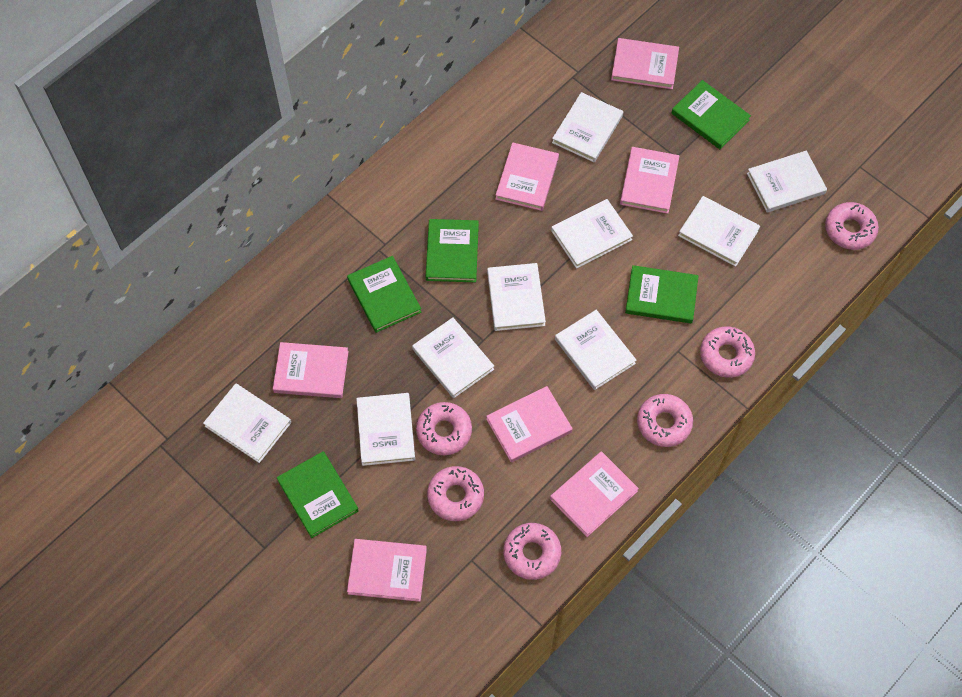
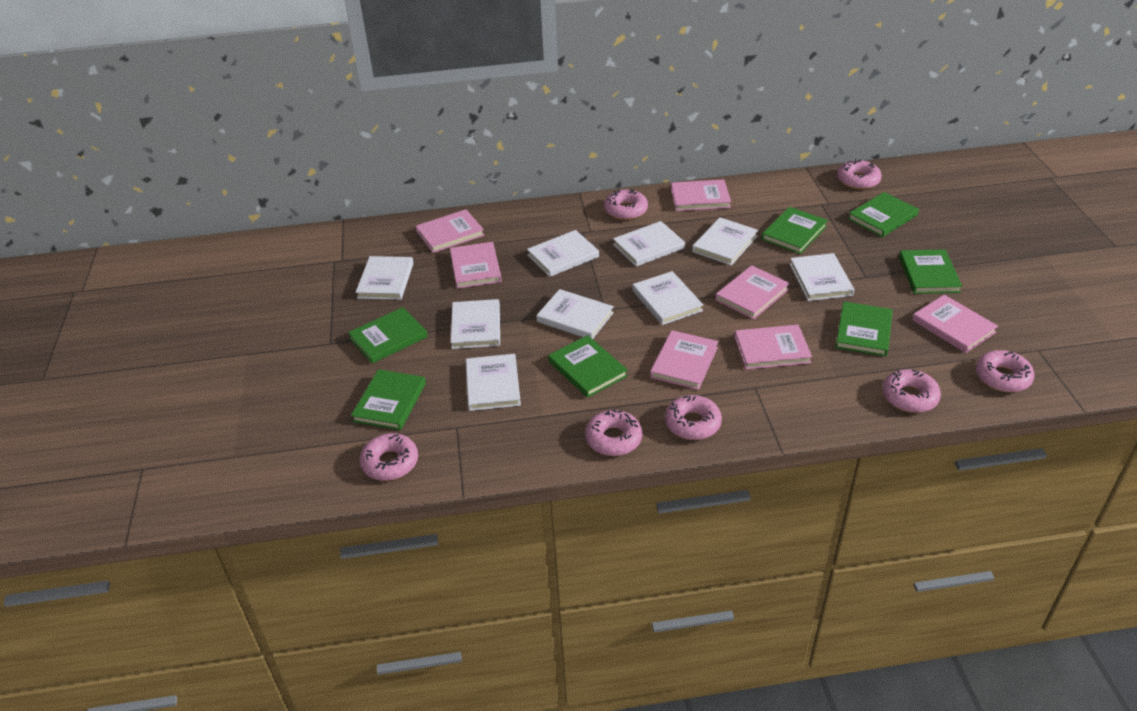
green book: [277,451,359,538] [347,256,421,333] [426,219,479,282] [625,265,699,323] [672,80,751,149] = 5 -> [348,307,428,364] [351,369,426,430] [548,335,628,398] [761,207,828,254] [835,302,893,357] [848,192,919,237] [899,249,962,294] = 7
pink donut: [416,402,472,455] [427,466,484,521] [504,523,561,580] [637,394,693,447] [700,327,755,378] [825,202,879,250] = 6 -> [360,433,418,481] [585,409,642,456] [604,189,648,220] [665,395,722,440] [837,159,882,190] [882,369,941,413] [976,350,1034,392] = 7

